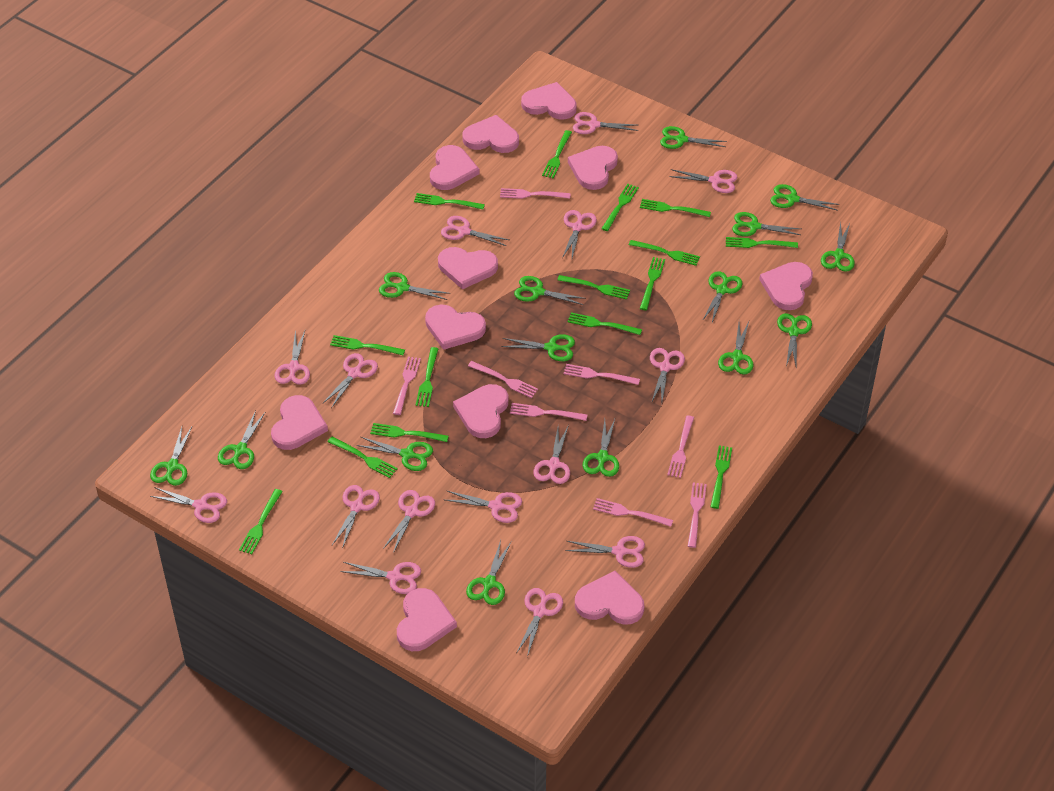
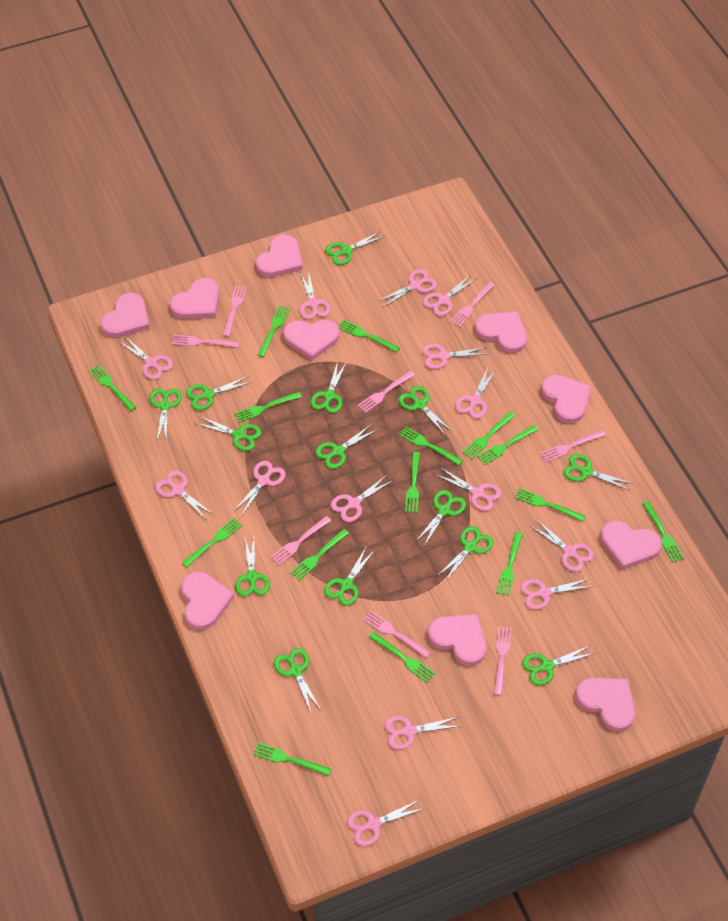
green scissors: [150,427,192,486] [218,410,265,469] [357,437,433,471] [379,272,450,300] [466,540,512,605] [502,334,575,361] [514,276,586,305] [583,419,619,477] [660,126,727,149] [702,271,742,323] [718,322,753,375] [732,212,801,236] [770,184,840,211] [777,313,812,366] [821,221,855,272] = 15 -> [149,388,182,443] [186,376,252,410] [195,416,262,451] [235,536,270,597] [274,648,321,712] [310,361,347,413] [315,424,378,469] [324,547,375,606] [325,231,385,265] [398,386,452,436] [416,490,466,546] [437,526,493,580] [522,645,596,686] [563,454,633,490] = 14
pink heart: [271,395,328,450] [397,588,457,651] [425,305,486,350] [430,145,479,190] [438,247,498,289] [453,384,508,438] [462,115,519,153] [521,82,577,120] [568,146,618,190] [575,571,644,625] [759,262,813,310] = 11 -> [101,293,150,338] [170,278,219,319] [181,572,234,630] [256,235,303,277] [283,320,340,360] [428,614,487,666] [475,311,527,353] [541,375,592,423] [576,678,635,732] [600,521,662,570] = 10
pink scissors: [150,487,227,523] [275,330,310,385] [322,353,378,408] [332,485,380,549] [340,562,421,594] [383,490,435,553] [441,216,509,246] [445,491,522,523] [517,588,563,657] [533,425,570,484] [562,210,597,258] [565,536,645,568] [573,112,638,134] [650,348,685,401] [669,169,737,193] = 15 -> [118,335,173,380] [155,471,214,519] [233,460,286,517] [300,269,331,319] [330,475,392,522] [347,799,425,846] [378,269,437,307] [385,716,460,750] [422,344,488,369] [423,274,476,316] [435,467,501,511] [455,368,497,418] [520,578,593,610] [531,520,594,572] = 14

